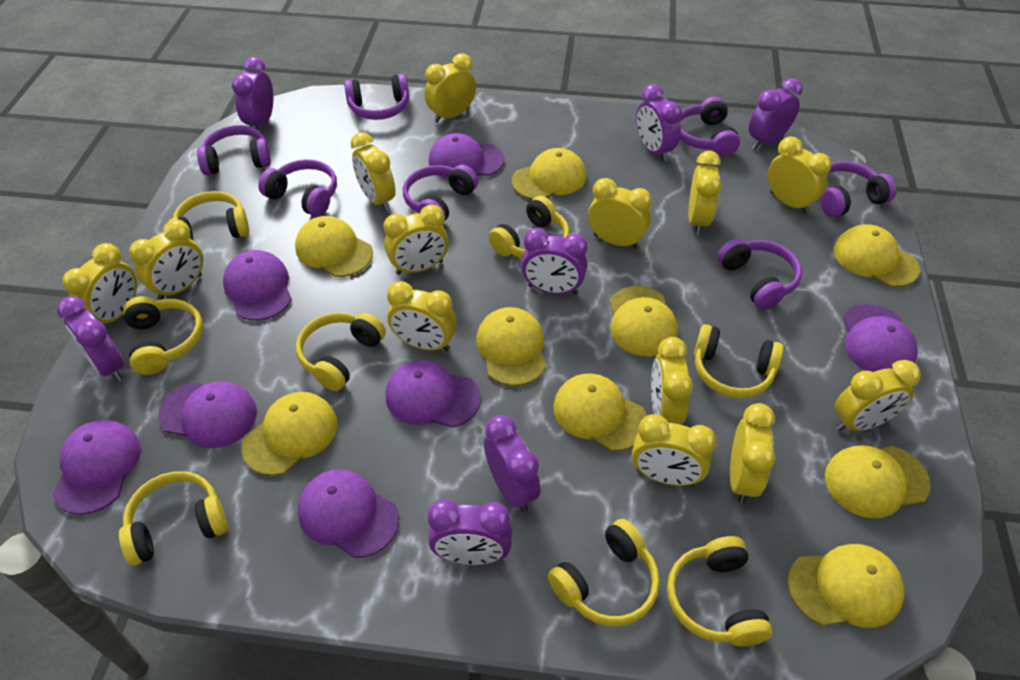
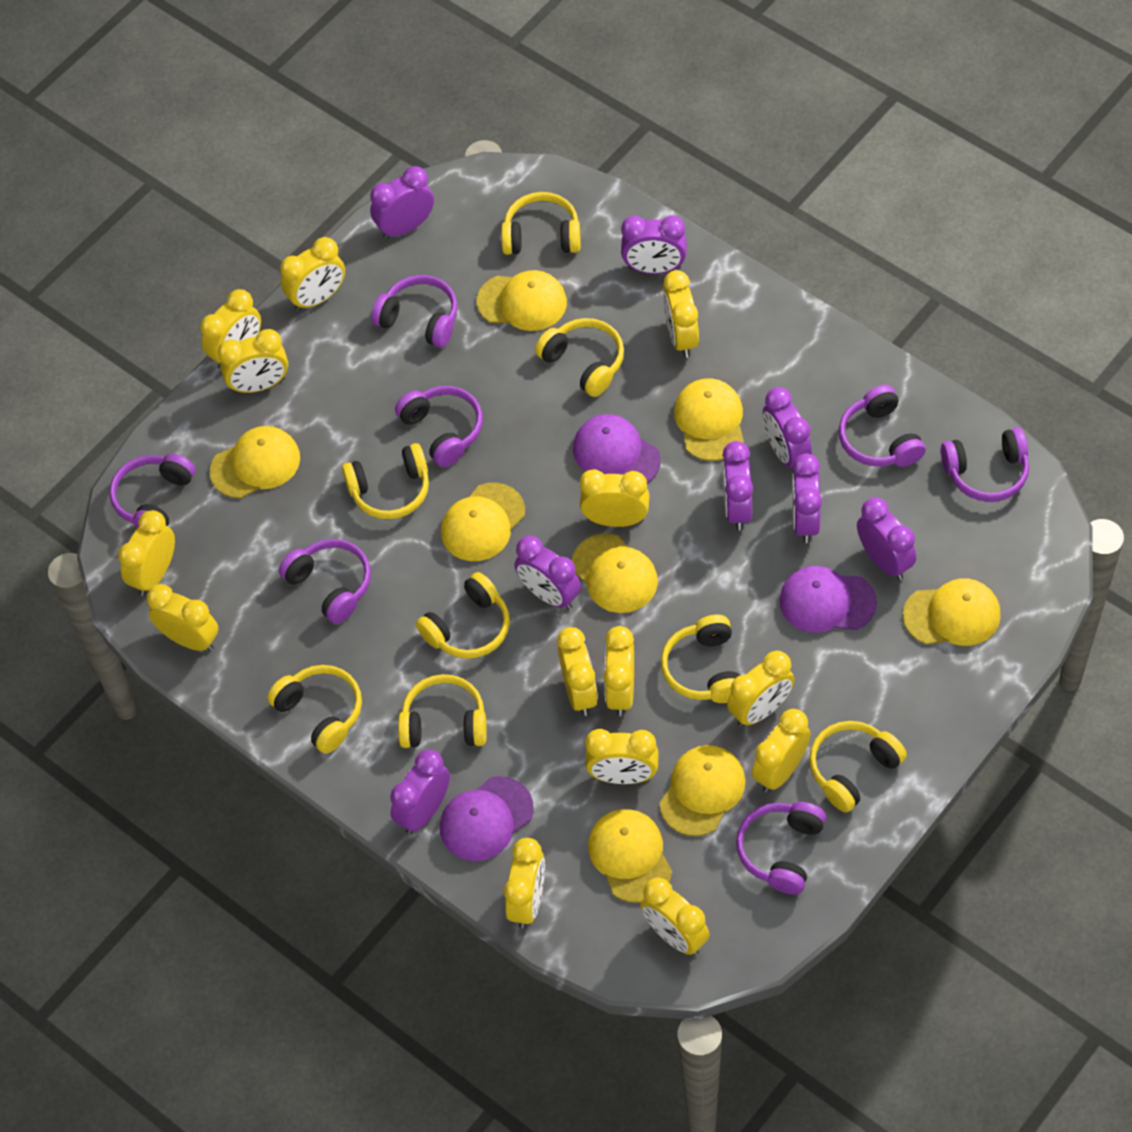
purple cap: [53,420,141,515] [158,381,257,448] [223,250,292,321] [298,469,399,558] [385,360,481,428] [429,133,504,179] [843,304,918,372] = 7 -> [440,776,534,861] [573,414,660,484] [780,566,877,633] = 3
purple clock: [57,296,124,382] [232,57,273,129] [428,499,512,565] [484,415,541,512] [521,228,587,294] [636,84,682,162] [749,78,803,149] = 7 -> [370,166,434,239] [390,750,450,834] [515,536,581,610] [621,216,687,274] [722,441,753,530] [763,387,812,467] [792,453,822,543] [857,497,916,580] = 8
yellow cap: [241,392,338,476] [295,216,373,277] [476,307,546,386] [512,148,586,200] [553,373,647,451] [609,286,678,357] [788,544,904,628] [825,445,931,519] [834,224,920,287] = 9 -> [210,426,300,498] [441,483,525,561] [477,270,567,331] [572,534,658,613] [588,809,672,903] [660,745,746,836] [674,378,744,461] [903,578,1001,646] = 8
yellow clock: [62,243,137,324] [129,219,203,300] [350,132,396,212] [383,204,449,275] [387,281,457,351] [425,53,476,123] [588,178,652,249] [632,414,716,486] [651,337,693,425] [688,151,721,235] [730,403,775,504] [768,136,832,214] [835,360,921,431] = 13 -> [118,510,175,596] [147,584,219,651] [200,289,261,369] [218,329,288,393] [280,237,345,311] [504,838,545,928] [557,627,598,716] [580,469,650,527] [585,729,659,784] [603,626,634,716] [640,877,710,955] [663,270,699,358] [727,651,795,727] [752,709,810,792] = 14

